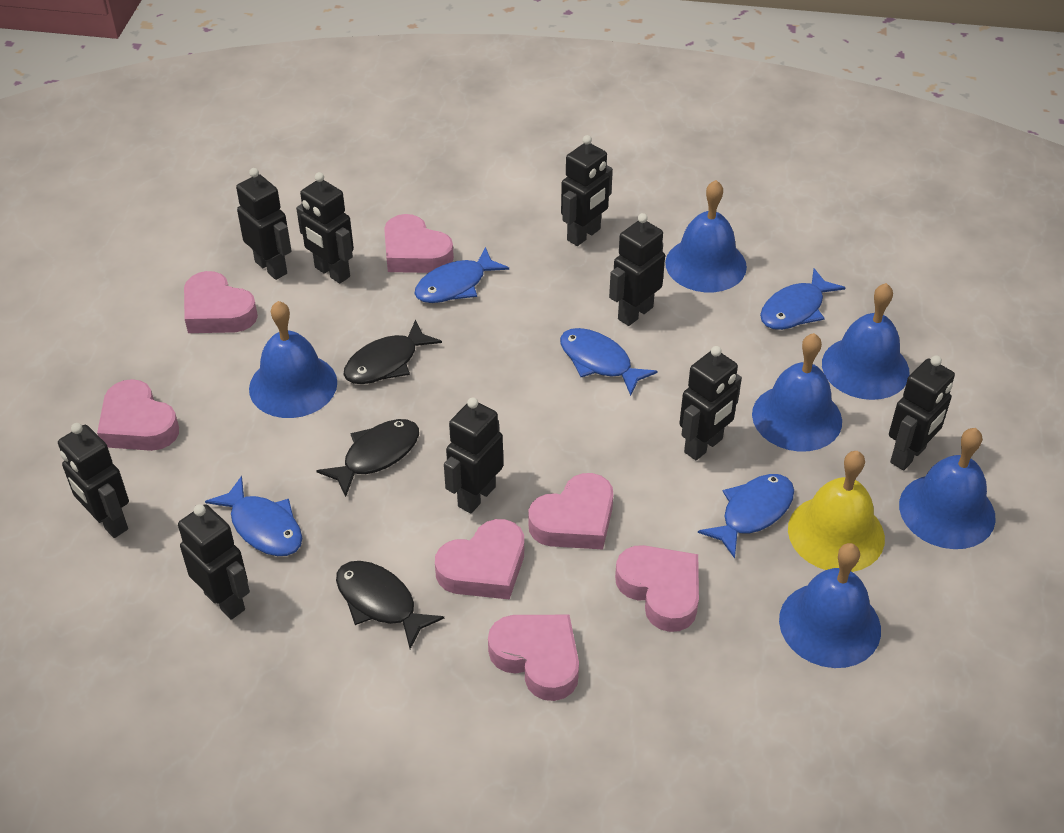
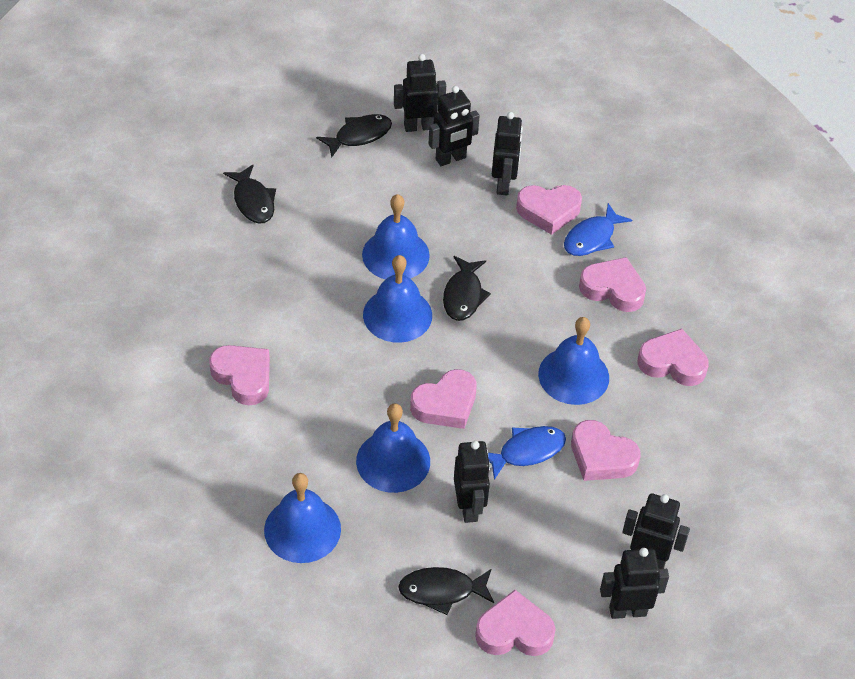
black fish: [316,419,419,497] [336,561,444,649] [343,319,442,384] = 3 -> [223,165,276,224] [316,114,392,158] [398,567,494,615] [443,256,491,321] = 4
black robot: [58,423,129,538] [178,504,250,620] [236,168,291,280] [296,172,354,284] [444,397,503,513] [561,135,613,246] [609,213,665,326] [679,346,742,460] [889,355,955,470] = 9 -> [394,54,446,132] [429,86,480,166] [454,441,490,523] [492,112,523,195] [600,548,669,619] [622,493,690,569] = 6
blue bell: [249,301,337,418] [665,180,747,292] [752,333,842,452] [779,543,881,668] [822,283,910,400] [899,428,996,549] = 6 -> [264,473,341,563] [356,403,430,493] [362,194,430,280] [363,255,432,343] [538,317,609,405] = 5
blue fish: [205,476,302,556] [414,247,509,303] [560,328,658,396] [698,474,794,559] [760,268,846,330] = 5 -> [488,426,566,480] [564,203,632,256] = 2
yellow bell: [788,451,885,572] = 1 -> none = 0

